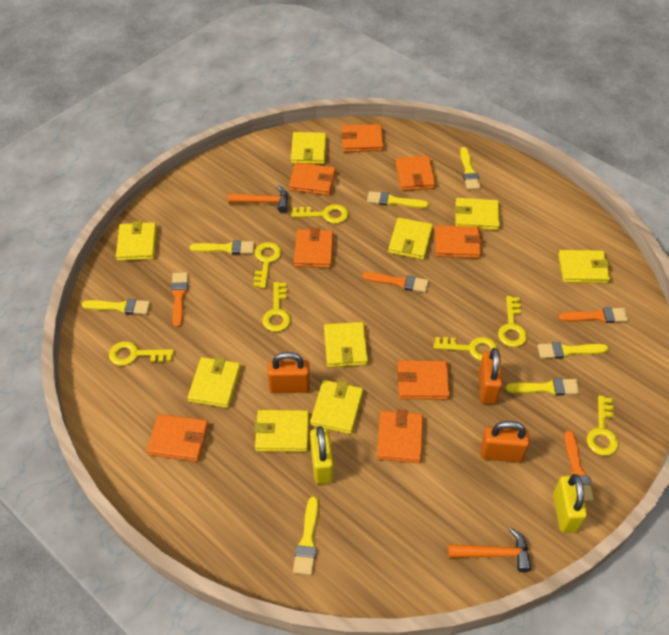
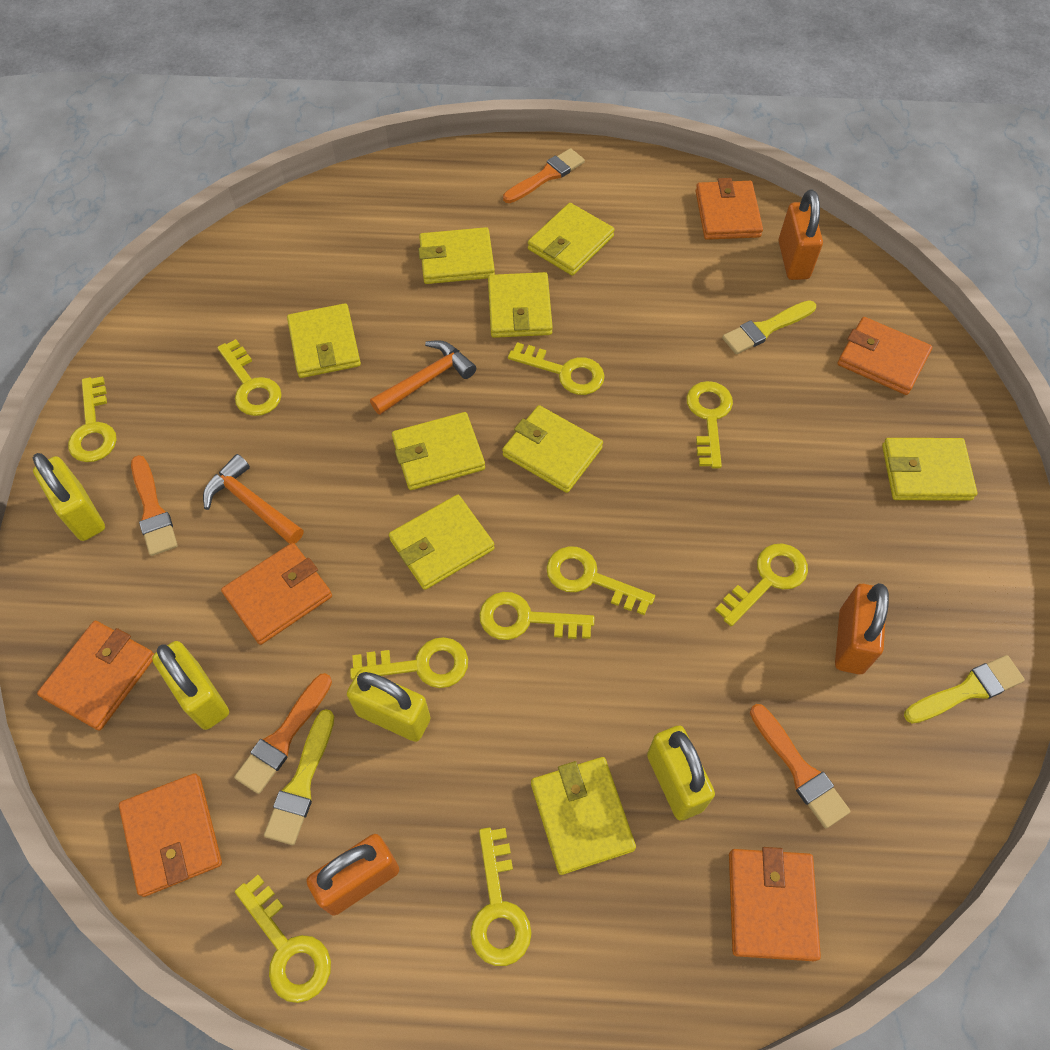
orange wallet: [147,414,209,462] [289,163,336,195] [294,228,333,268] [341,124,384,152] [377,409,423,463] [395,156,436,191] [397,361,450,400] [435,225,482,258] = 8 -> [37,621,154,731] [119,773,222,897] [221,543,332,645] [696,178,763,240] [729,847,821,961] [837,317,932,395] = 6
yellow brush: [82,299,150,315] [190,240,254,255] [293,496,318,575] [367,191,429,208] [460,147,481,190] [505,378,580,396] [537,342,609,359] = 7 -> [264,709,335,845] [722,300,816,354] [904,655,1025,724] = 3
yellow key: [109,341,174,366] [253,242,282,288] [262,282,291,332] [291,204,348,224] [434,337,498,361] [498,296,527,347] [587,395,619,456] = 7 -> [68,376,117,462] [217,339,282,416] [235,875,331,1003] [350,637,468,688] [470,828,532,966] [479,592,594,640] [508,342,605,395] [547,546,655,615] [686,381,733,468] [715,544,808,626] = 10
yellow padlock: [310,426,333,484] [553,474,587,533] = 2 -> [33,453,105,541] [152,641,229,730] [347,669,431,742] [647,725,715,820] = 4

